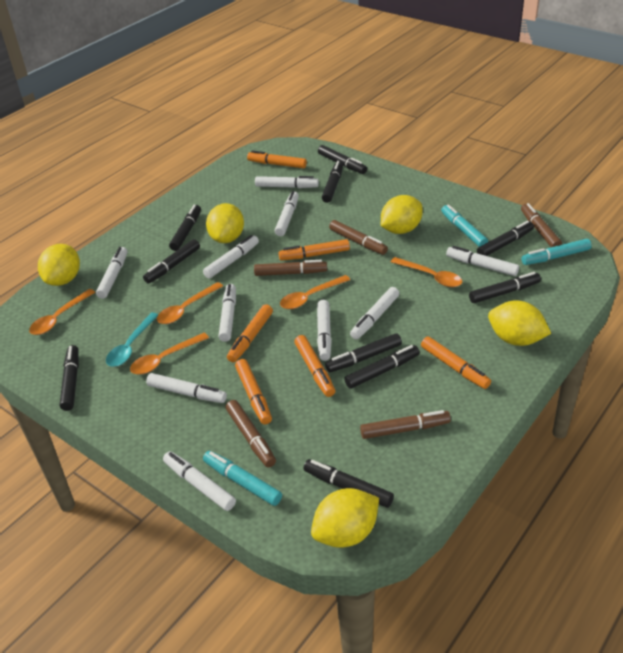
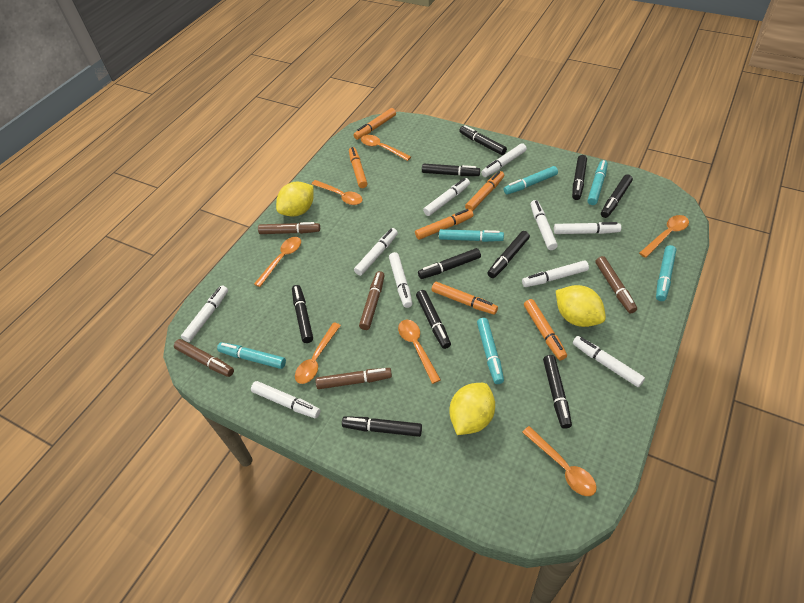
orange spoon: [29,289,95,335] [130,333,209,374] [157,282,223,324] [280,275,350,309] [391,257,462,287] = 5 -> [254,237,301,287] [295,322,341,384] [311,180,362,205] [361,135,411,161] [398,320,441,384] [522,426,597,496] [639,215,689,258] = 7
turquoise marker: [203,451,282,506] [441,204,488,247] [522,239,592,265] = 3 -> [217,342,286,369] [439,229,504,242] [477,318,504,384] [504,166,558,195] [587,160,608,205] [656,245,676,301] = 6
turquoise spoon: [106,313,158,367] = 1 -> none = 0
yellow lemon: [38,244,80,286] [206,203,244,243] [311,488,379,548] [381,195,423,234] [488,300,551,346] = 5 -> [276,182,314,217] [450,383,495,435] [556,285,606,327] = 3

